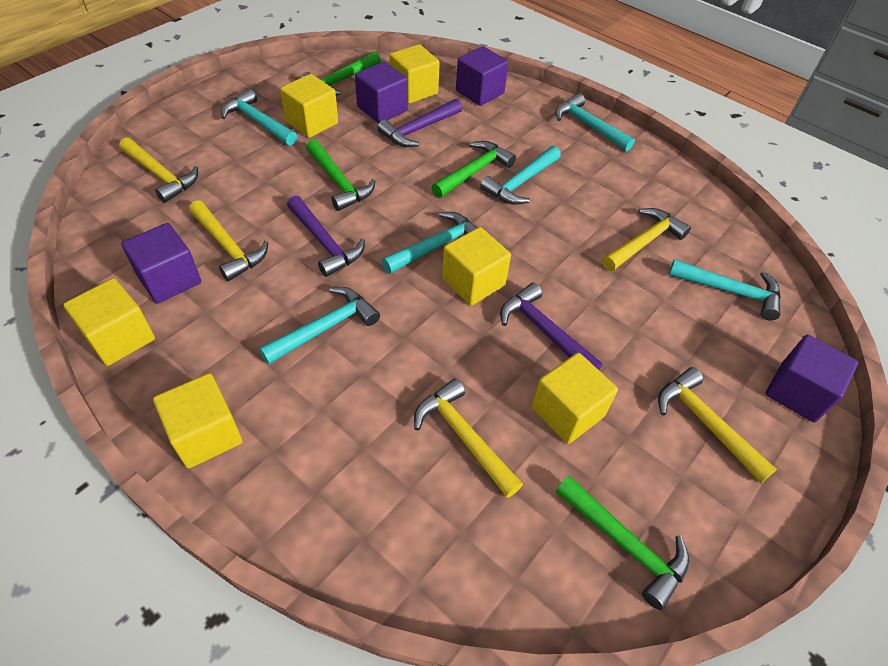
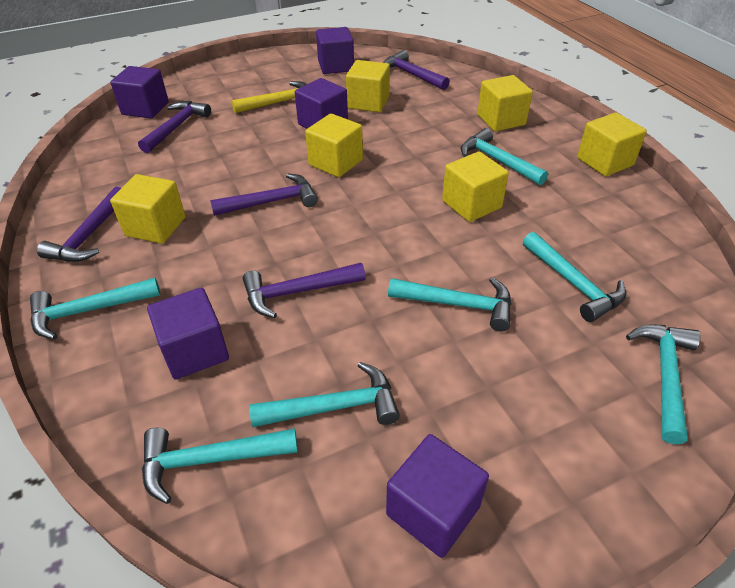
green hammer: [301,52,381,95] [306,139,375,211] [431,141,516,198] [556,476,689,610] = 4 -> none = 0
purple cube: [121,223,201,304] [355,62,408,123] [456,46,509,106] [765,335,858,423] = 4 -> [110,66,169,118] [147,288,229,380] [295,78,348,128] [316,27,354,74] [386,434,489,558] = 5
purple hammer: [287,196,365,277] [377,99,462,147] [500,283,603,370] = 3 -> [37,187,121,262] [138,101,211,153] [210,174,318,216] [243,263,366,318] [383,50,450,90] = 5
turquoise hammer: [221,89,297,146] [259,287,380,364] [382,212,478,274] [480,146,561,205] [555,93,635,151] [669,259,781,321] = 6 -> [30,278,161,340] [142,428,298,504] [249,362,400,427] [388,277,512,331] [461,128,548,185] [523,232,627,322] [626,324,701,445] = 7
yellow hammer: [119,138,198,203] [189,200,268,281] [414,378,523,498] [602,208,691,271] [658,367,777,483] = 5 -> [232,81,307,113] = 1

